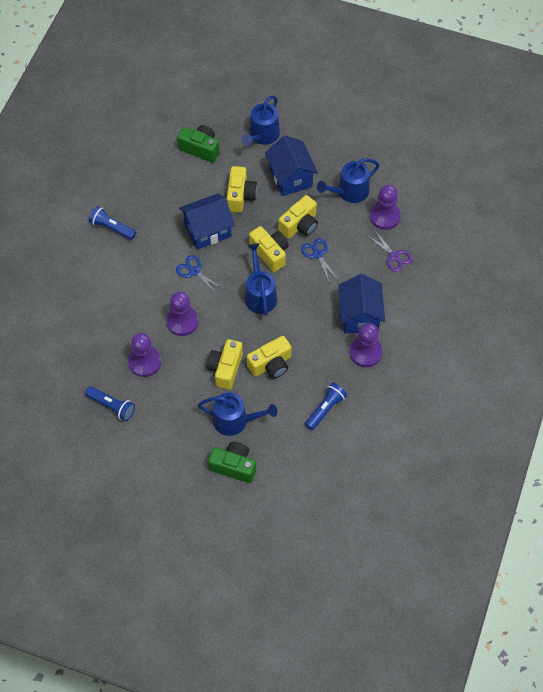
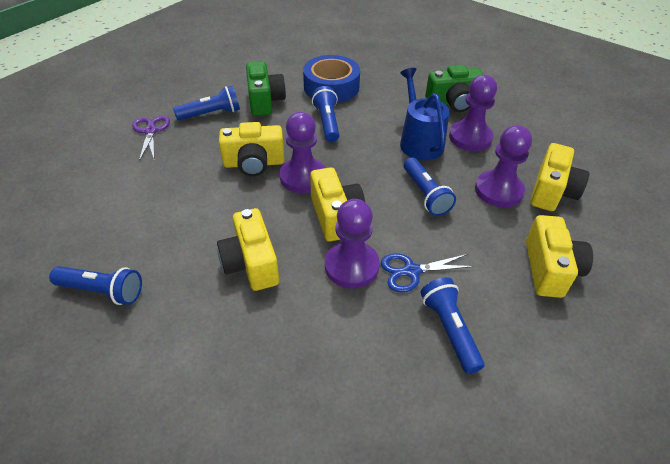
blue flashlight: [85,387,135,421] [89,206,136,240] [305,383,347,430] = 3 -> [49,266,142,305] [173,86,240,120] [312,86,339,142] [404,157,456,216] [420,277,485,374] = 5
blue house: [179,193,235,250] [265,135,318,196] [338,274,385,333] = 3 -> none = 0
blue scissors: [176,255,224,295] [301,238,337,284] = 2 -> [381,253,475,292] = 1
blue tape: none = 0 -> [303,55,360,103] = 1
blue watering can: [198,392,277,436] [241,96,280,146] [245,243,277,316] [317,158,380,203] = 4 -> [400,68,449,160] = 1

